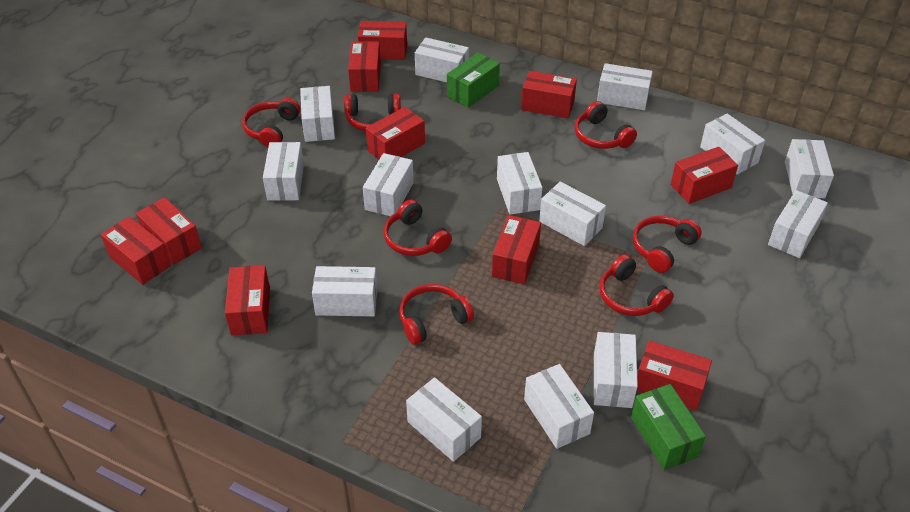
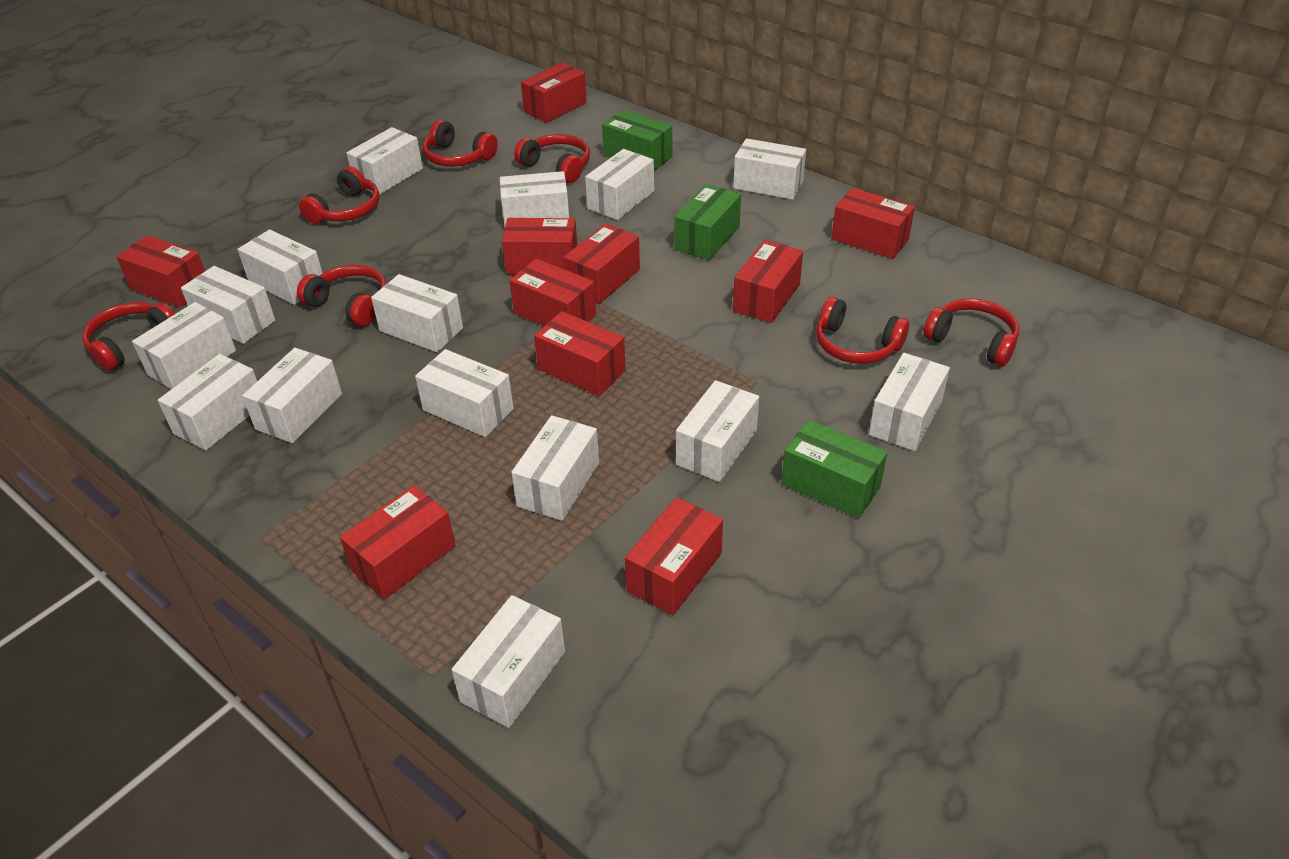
green box: [447,53,500,108] [631,384,706,470] = 2 -> [602,110,672,171] [674,184,741,260] [781,419,888,518] = 3
white box: [263,142,304,201] [300,86,335,142] [312,266,378,317] [363,153,414,216] [406,377,482,462] [415,37,469,82] [497,152,542,215] [524,364,594,449] [539,182,606,246] [594,332,638,408] [597,63,653,110] [700,113,765,175] [768,190,828,258] [785,139,834,198] = 14 -> [132,302,236,389] [158,354,257,450] [181,266,275,344] [237,229,323,305] [242,348,342,443] [346,127,423,195] [371,274,463,352] [415,349,514,437] [452,595,565,728] [500,171,569,226] [511,415,599,521] [585,149,654,220] [676,380,759,482] [733,138,806,200] [869,353,950,451] = 15

